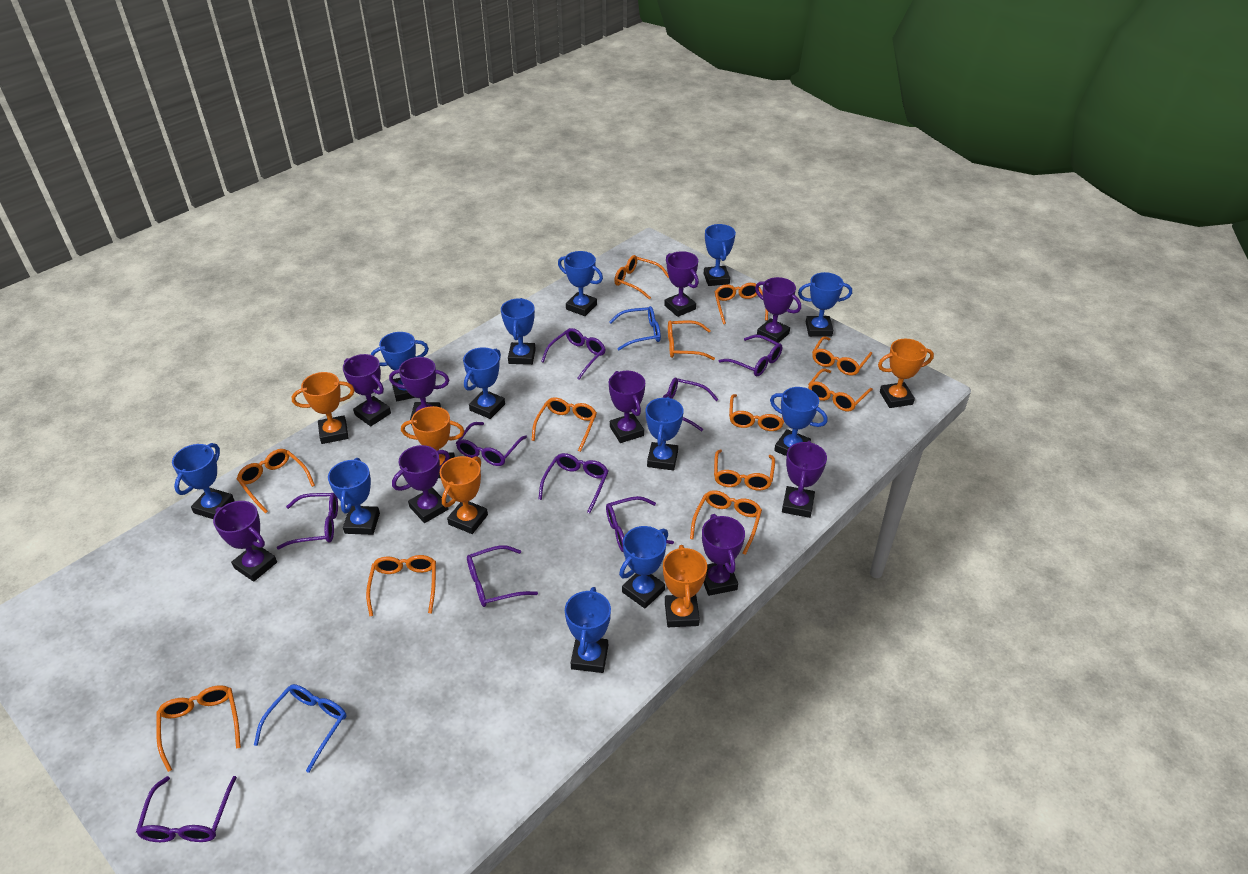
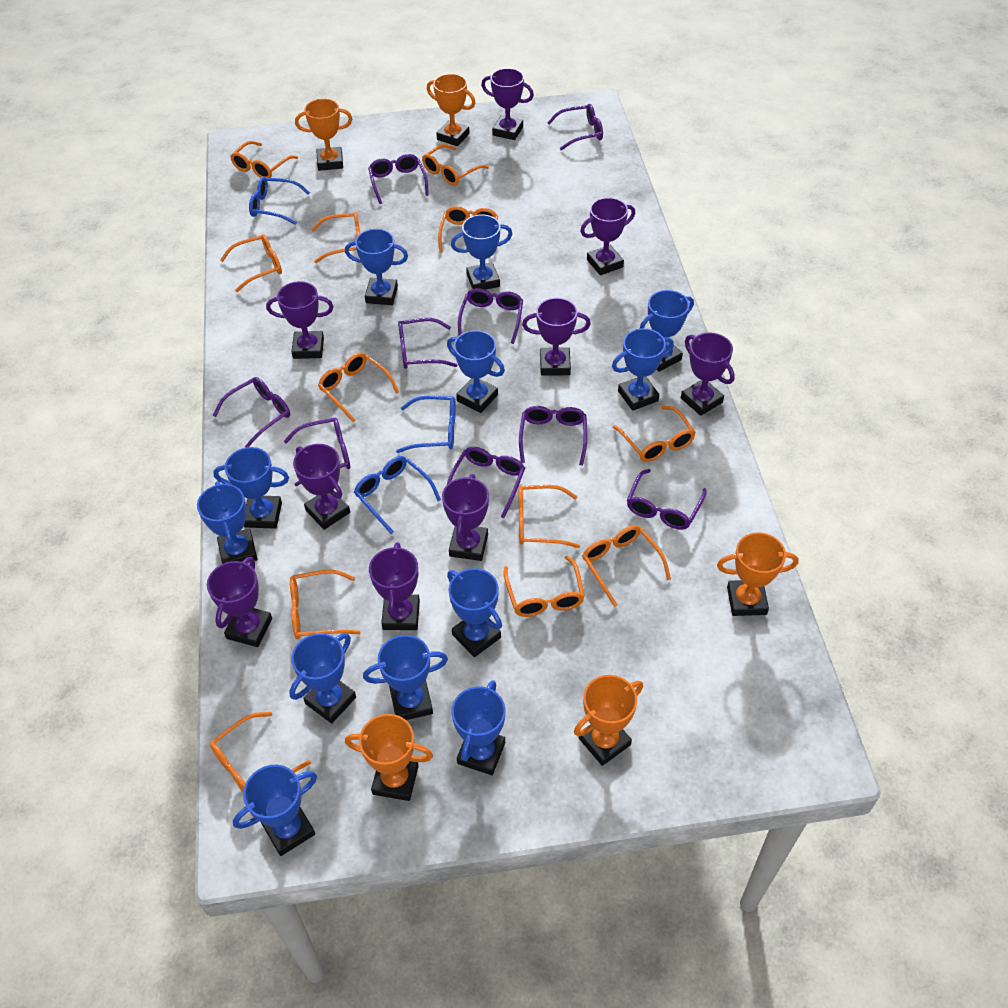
blue glasses: [254,684,346,773] [609,306,661,350] = 2 -> [249,177,310,225] [354,456,441,534] [396,396,456,453] = 3

